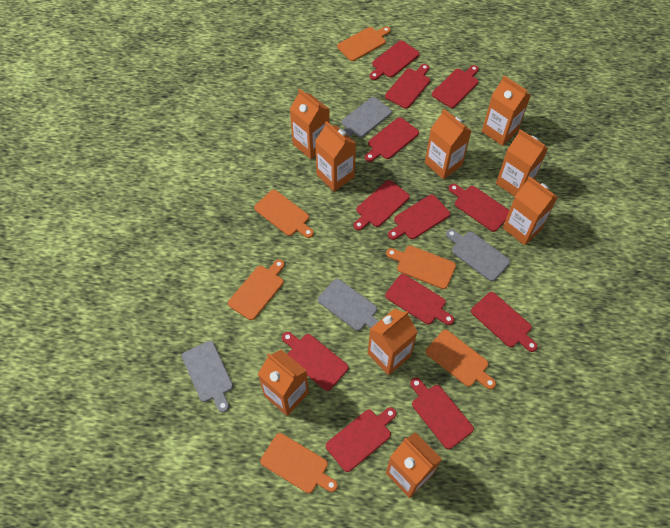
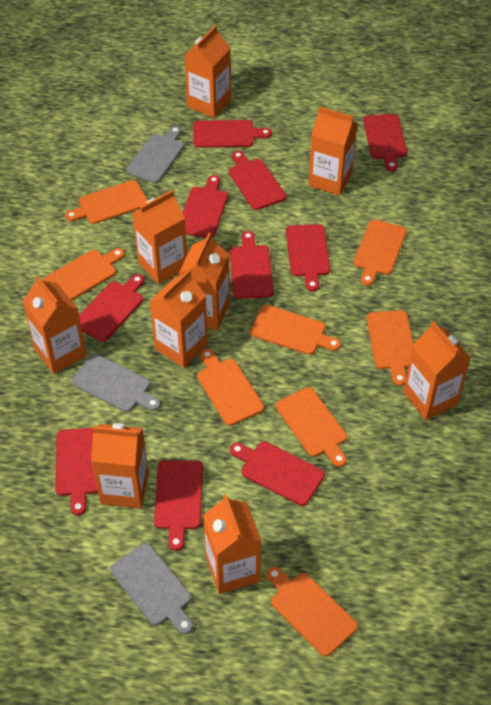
grey cutting board: [182,341,233,412] [318,279,379,331] [342,97,392,138] [446,229,510,281] = 4 -> [72,354,160,412] [110,543,193,634] [126,126,184,183] = 3
orange cutting board: [228,259,285,320] [254,190,314,238] [260,433,338,493] [337,26,391,61] [386,245,456,289] [426,330,496,389] = 6 -> [43,248,125,300] [65,180,148,224] [197,349,264,426] [250,305,341,355] [266,566,358,657] [276,387,347,467] [354,219,407,286] [366,310,414,386] = 8
red cutting board: [282,332,349,391] [326,407,397,472] [354,180,410,231] [365,117,419,162] [370,41,420,80] [385,64,430,109] [385,274,454,325] [388,195,450,240] [410,378,474,449] [432,65,479,108] [449,184,510,232] [471,292,538,352] = 12 -> [55,428,98,515] [79,274,144,342] [154,460,203,551] [183,175,228,238] [193,120,272,148] [229,151,286,210] [230,231,274,299] [230,441,325,506] [286,224,330,291] [363,114,407,171] = 10

